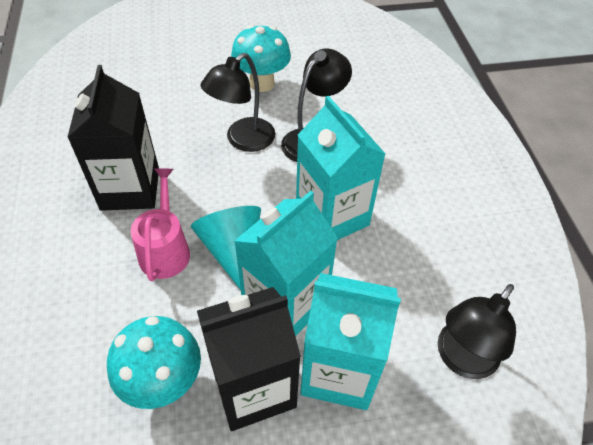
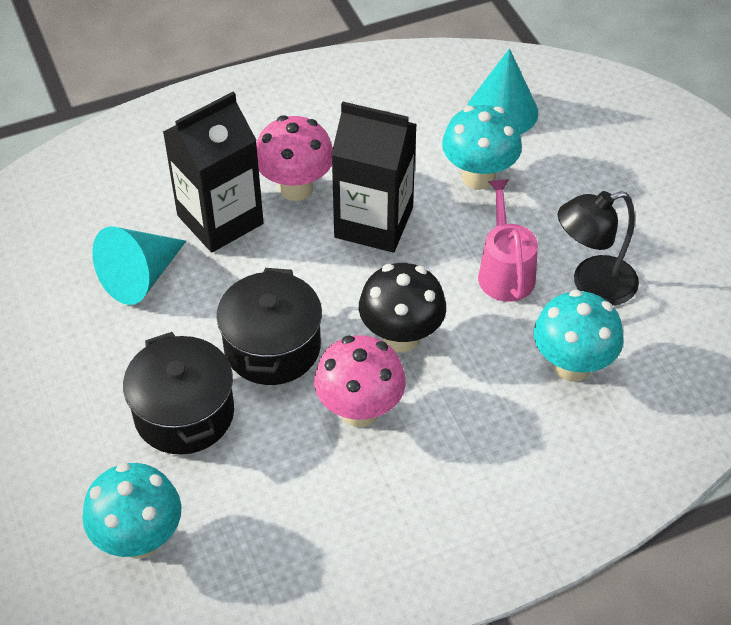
black lamp: [201,53,275,152] [281,48,352,162] [438,284,516,379] = 3 -> [558,191,639,306] = 1
black mushroom: none = 0 -> [359,263,446,352] = 1
black pot: none = 0 -> [123,332,234,455] [216,268,322,385] = 2
pink mushroom: none = 0 -> [256,115,333,201] [314,335,406,427] = 2
turquoise carton: [234,191,338,336] [296,96,385,240] [301,273,401,410] = 3 -> none = 0
turquoise cone: [191,206,261,290] = 1 -> [92,226,186,305] [467,49,538,134] = 2
turquoise mushroom: [107,316,201,409] [231,25,291,92] = 2 -> [83,463,182,559] [442,105,522,190] [534,289,623,382] = 3

